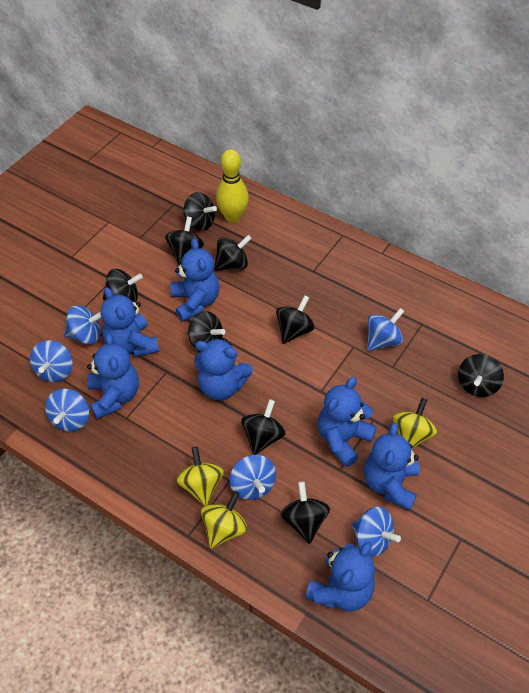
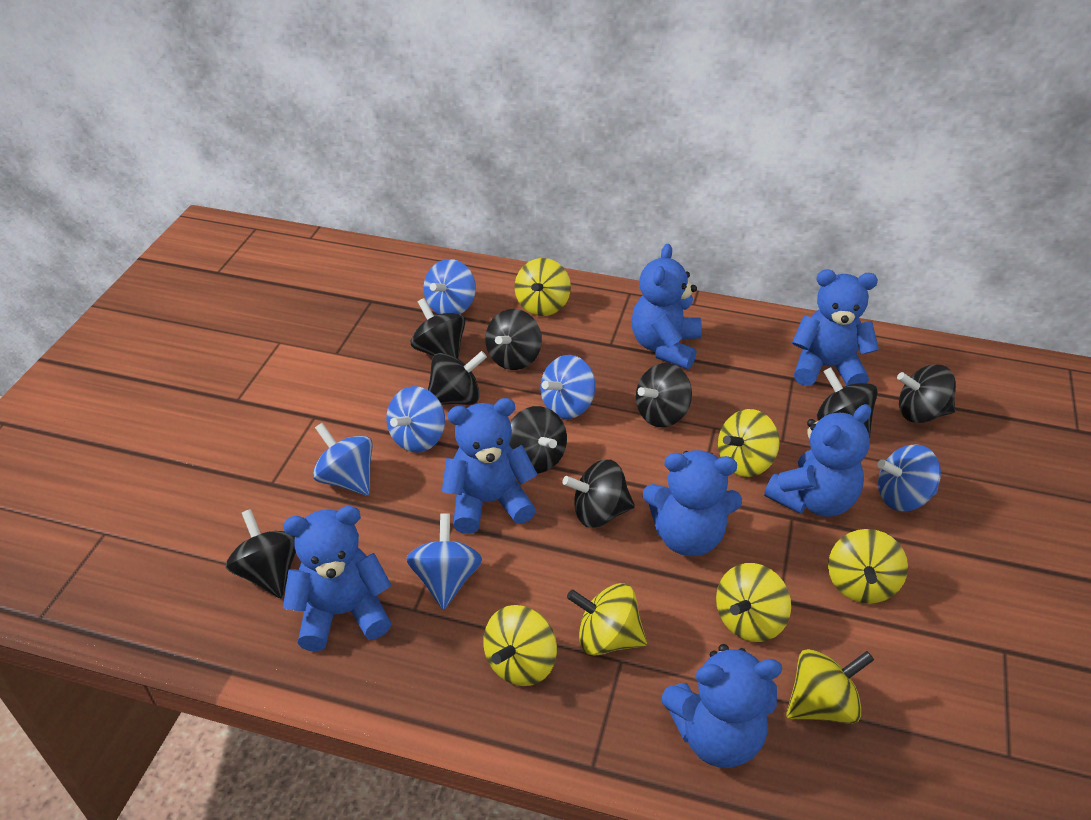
yellow bowling pin: [216,149,249,223] = 1 -> none = 0
yellow spinning top: [176,446,224,506] [201,491,247,549] [393,398,437,449] = 3 -> [483,605,557,686] [515,258,571,316] [567,583,647,655] [716,563,791,642] [718,409,780,477] [786,649,874,724] [828,529,908,604] = 7

